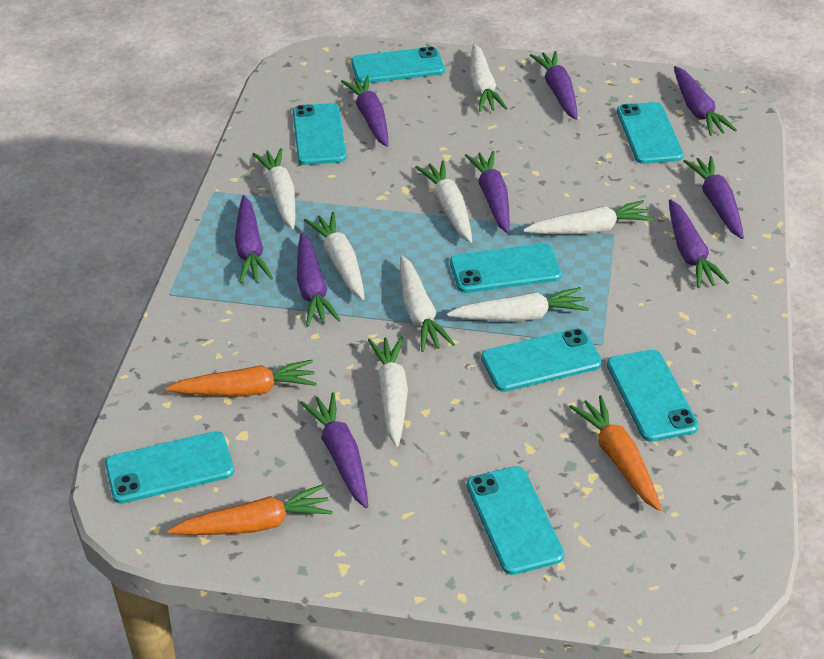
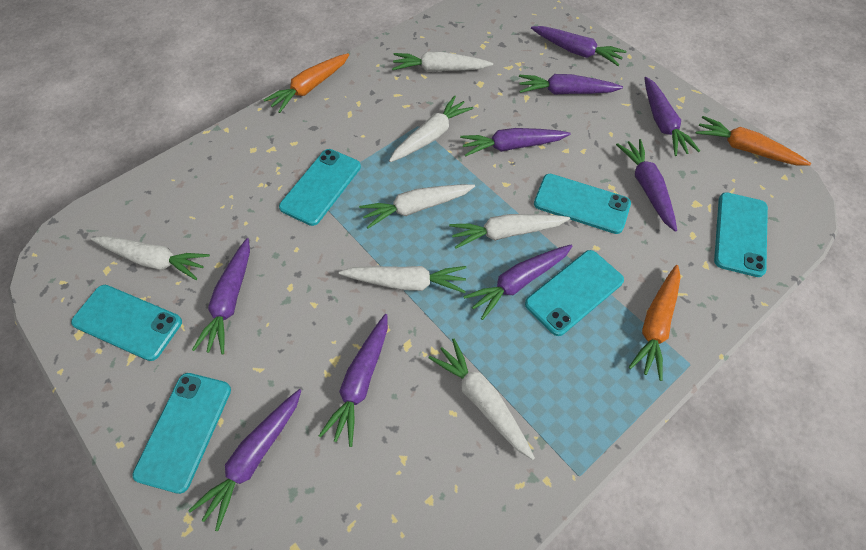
turquoise phone: [105,431,234,504] [293,103,347,165] [351,46,445,84] [450,244,562,293] [467,466,564,575] [481,329,602,392] [607,350,699,442] [617,102,684,164] = 8 -> [71,285,182,361] [132,373,231,494] [279,149,361,226] [525,250,624,336] [534,174,631,234] [714,192,768,277] = 6
white carrot: [253,148,295,229] [304,212,365,300] [368,336,408,447] [400,256,455,352] [415,160,472,243] [447,287,589,321] [470,44,508,112] [523,200,654,234] = 8 -> [91,236,210,280] [339,266,466,293] [359,184,475,229] [389,95,474,162] [392,52,493,72] [429,339,535,460] [449,214,570,249] = 7

